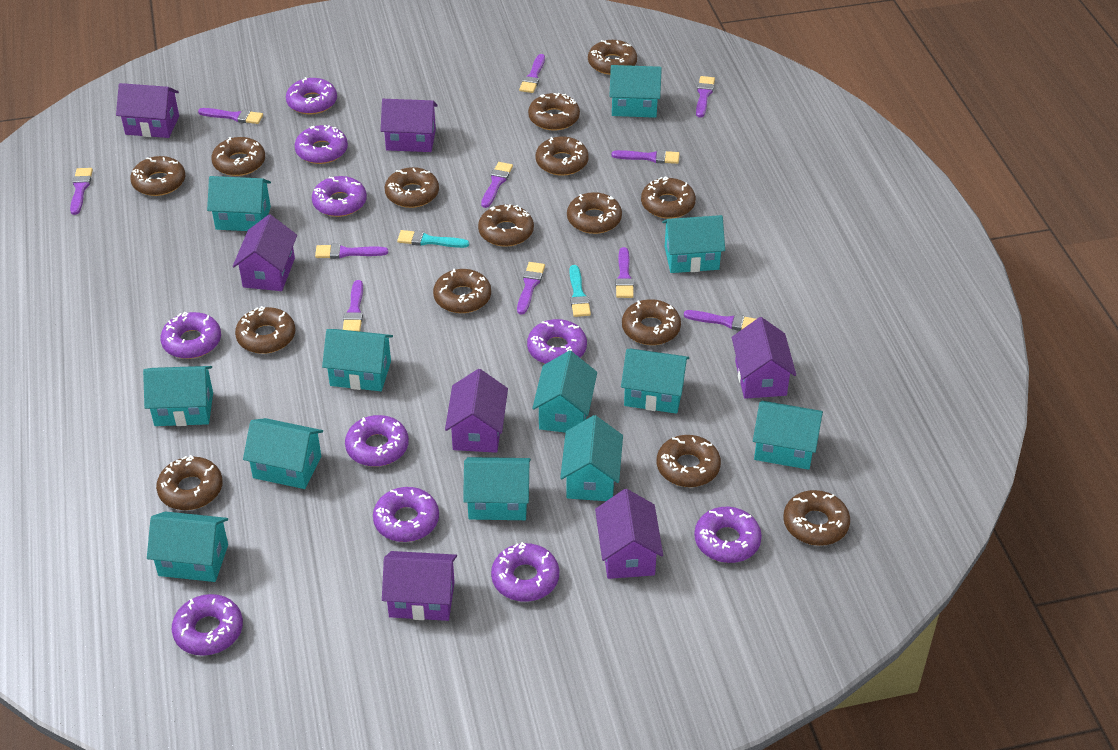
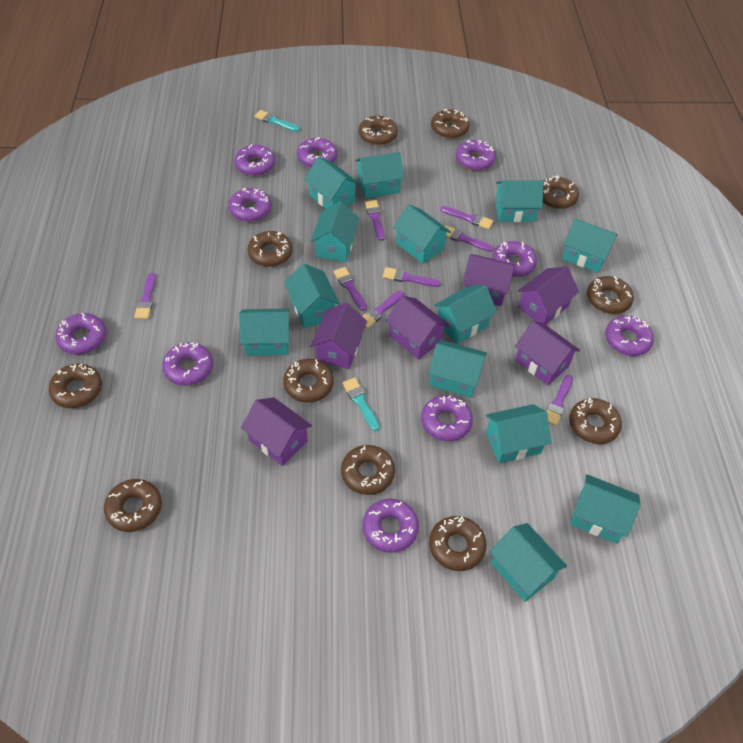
brown donut: [130,156,185,196] [156,455,223,510] [211,137,265,176] [235,306,295,354] [385,167,439,208] [433,269,491,313] [478,204,534,247] [528,93,580,131] [536,136,589,176] [567,192,622,234] [588,40,637,75] [622,299,681,345] [641,176,696,219] [657,435,721,487] [783,490,850,546] = 15 -> [49,364,102,408] [104,479,162,532] [248,231,292,267] [283,359,334,403] [341,445,395,495] [359,116,398,145] [429,516,486,571] [431,109,470,139] [543,176,579,209] [569,398,622,444] [587,276,634,314] = 11
purple brush: [70,168,93,215] [198,108,263,124] [315,244,388,259] [343,280,363,332] [481,162,513,208] [517,262,545,315] [519,54,545,93] [611,150,680,164] [616,247,634,298] [684,310,756,331] [696,76,715,118] = 11 -> [134,273,156,319] [333,267,367,311] [363,291,404,328] [365,200,385,241] [383,267,441,287] [440,206,493,229] [444,225,494,252] [546,375,573,426] = 8
purple house: [116,83,179,138] [233,215,297,291] [381,99,438,152] [382,551,457,621] [445,369,508,453] [595,489,663,579] [732,317,796,399] = 7 -> [241,397,312,466] [311,303,367,369] [385,296,449,360] [462,254,515,306] [515,321,580,385] [518,266,579,325] = 6
turquoise house: [143,366,213,426] [147,511,228,582] [207,176,271,231] [243,418,323,489] [322,329,393,391] [463,457,531,520] [532,351,597,433] [560,415,623,501] [609,65,662,118] [621,349,689,414] [662,215,725,273] [753,401,823,470] = 12 -> [239,308,290,356] [284,263,340,328] [304,157,360,209] [311,201,360,262] [355,152,404,198] [393,204,451,264] [428,340,487,398] [434,285,497,344] [486,404,551,463] [490,523,567,602] [495,181,543,222] [562,218,618,273] [570,474,641,543] = 13

